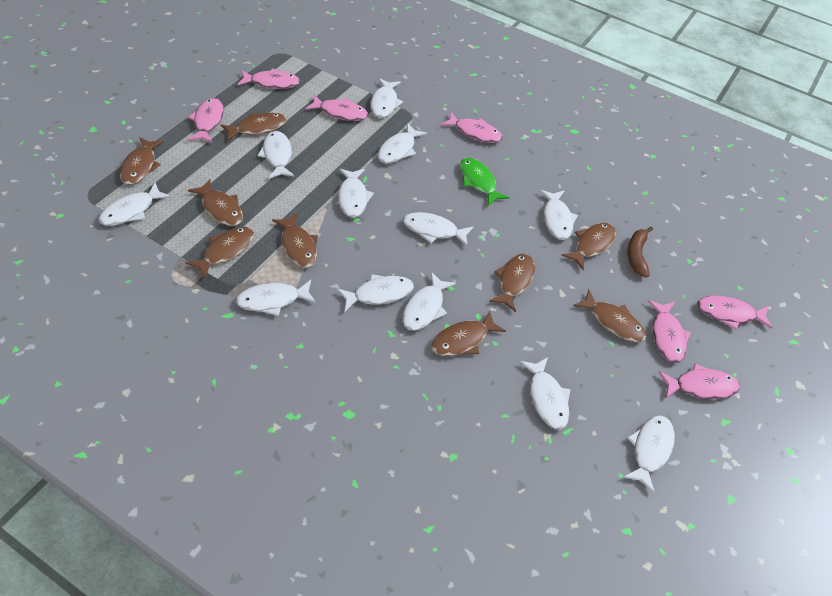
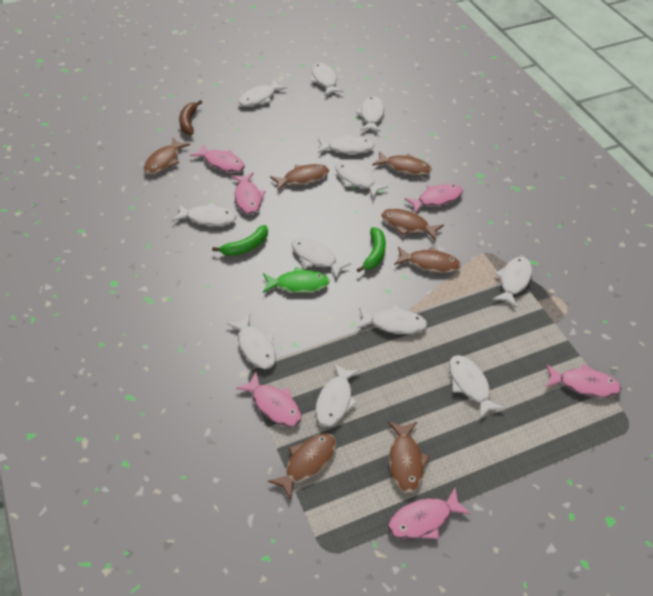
brown fish: [120,137,164,185] [186,227,254,278] [188,179,243,226] [221,113,287,141] [272,213,318,268] [431,310,506,356] [489,253,535,312] [561,223,616,270] [573,290,646,342] = 9 -> [144,138,190,174] [268,433,336,500] [270,164,329,191] [372,151,432,175] [381,209,444,241] [388,422,430,493] [394,247,461,273] = 7
green banana: none = 0 -> [212,225,268,256] [357,227,386,273] = 2
pink fish: [188,98,224,143] [238,68,300,89] [305,95,368,121] [440,112,503,143] [648,300,691,363] [659,363,740,399] [697,295,773,330] = 7 -> [190,144,245,172] [231,172,266,214] [236,372,301,427] [388,488,471,539] [404,184,463,214] [545,364,622,397] = 6

